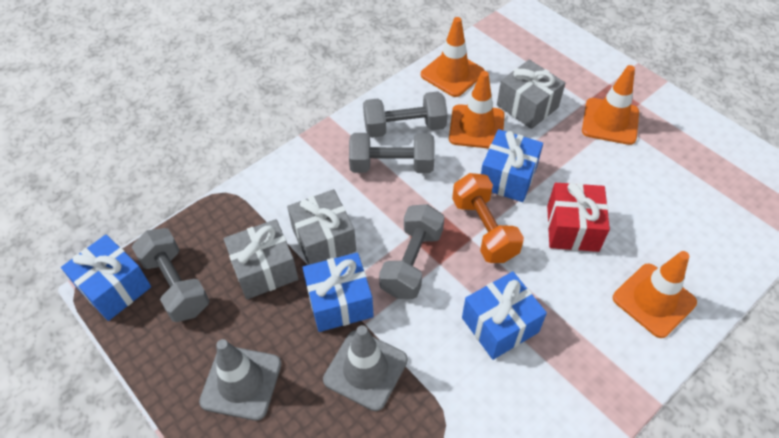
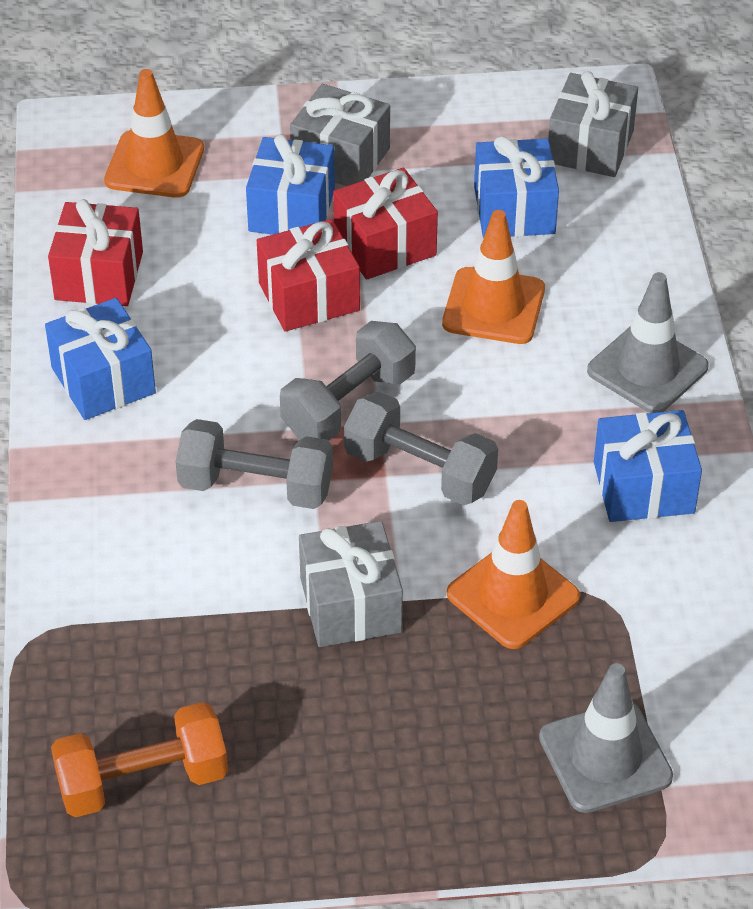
grey dumbbell: [132,228,209,322] [349,133,434,173] [363,91,448,138] [379,204,445,299] = 4 -> [175,419,333,509] [280,321,416,441] [344,391,498,505] = 3
orange traffic cone: [421,17,485,97] [449,71,505,149] [582,65,639,145] [613,251,697,338] = 4 -> [104,69,204,198] [442,210,545,344] [447,500,580,649] = 3
red gift: [547,183,610,252] = 1 -> [48,199,143,306] [257,219,360,332] [333,168,438,279] = 3

